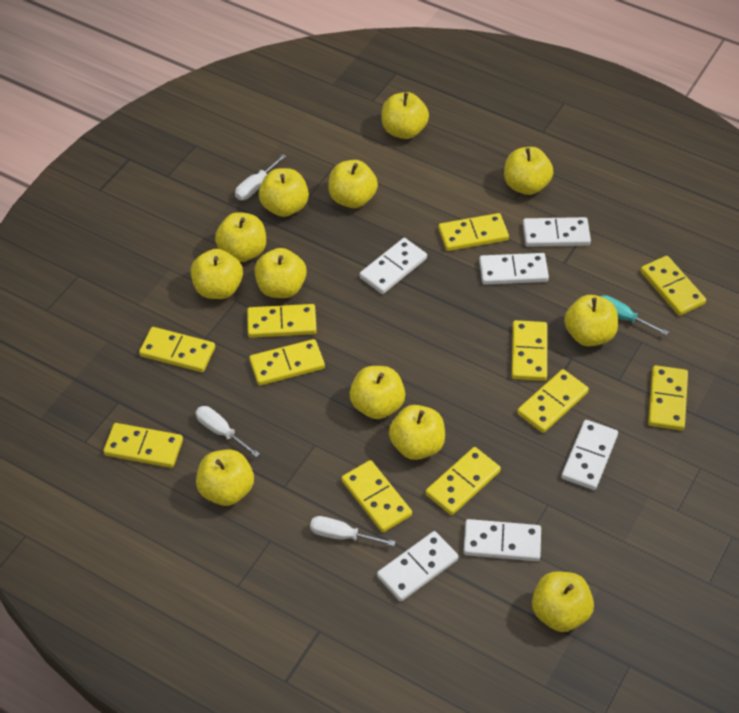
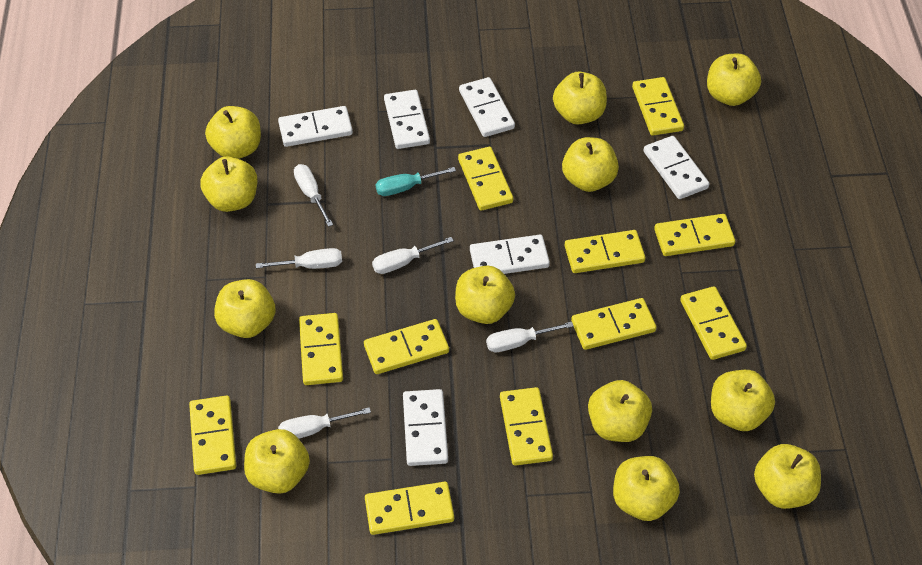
white screwdriver: [196,406,260,457] [235,154,286,200] [310,516,396,546] = 3 -> [256,248,342,269] [278,407,371,439] [294,164,333,227] [372,237,454,274] [486,322,574,352] = 5

